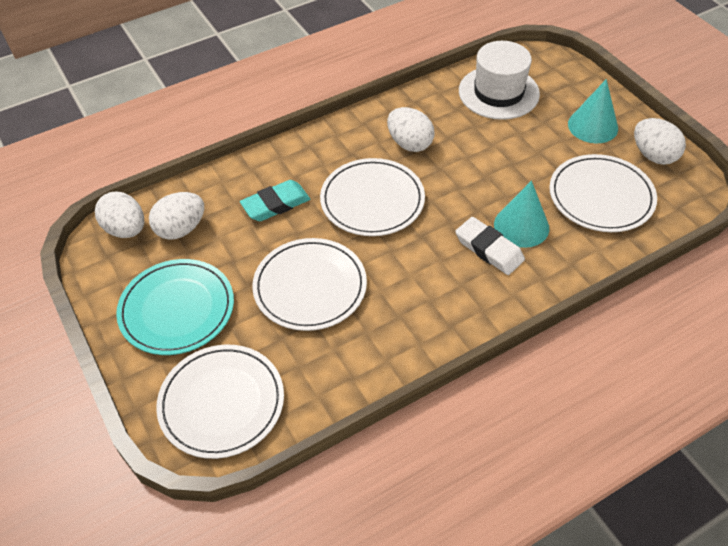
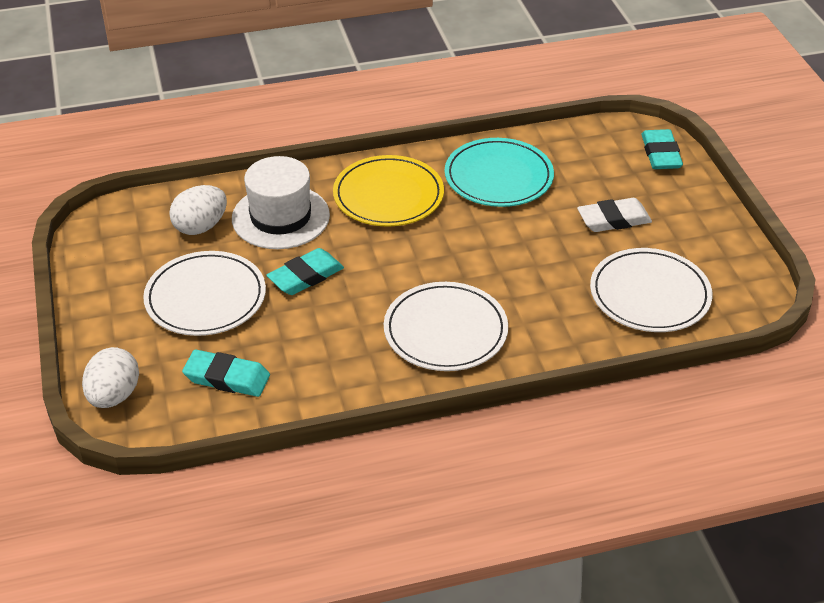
turquoise cone: [494,180,549,248] [568,79,618,143] = 2 -> none = 0
turquoise eraser: [240,180,310,221] = 1 -> [182,350,270,397] [266,248,344,295] [641,129,683,169] = 3
white egg: [95,191,144,238] [149,192,204,240] [387,107,434,152] [634,118,686,165] = 4 -> [82,347,139,408] [169,185,227,235] = 2
white plate: [156,345,284,459] [252,238,367,331] [320,158,425,236] [549,154,657,232] = 4 -> [143,251,266,336] [384,282,508,371] [590,248,713,332] = 3
yellow plate: none = 0 -> [333,155,444,227] = 1

